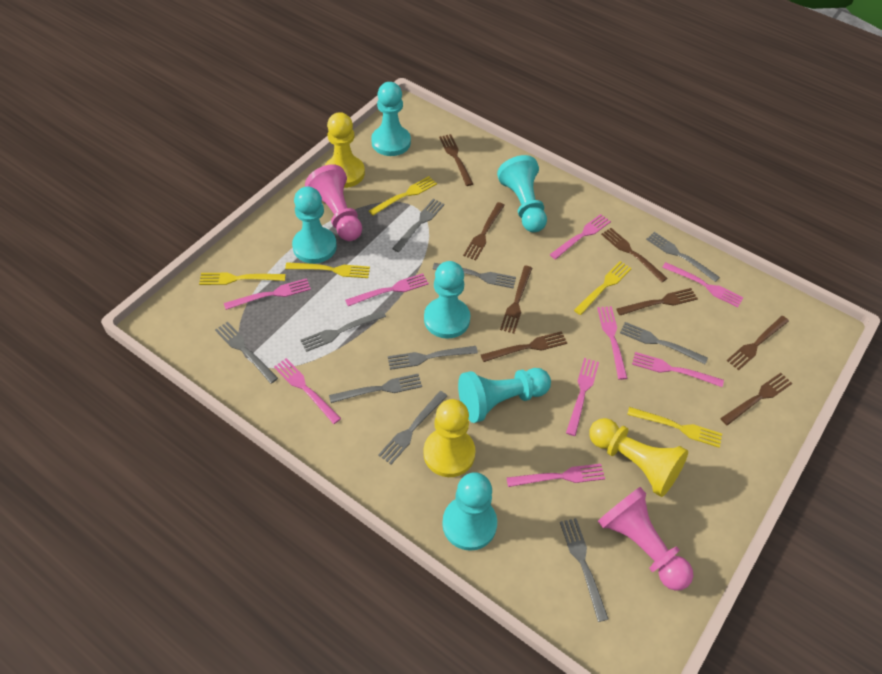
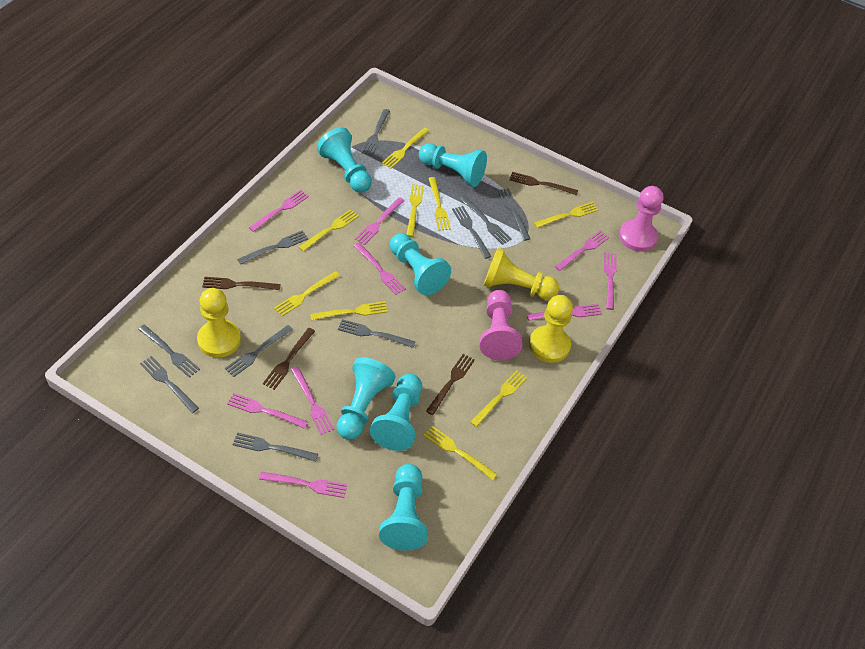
brown fork: [439,134,473,186] [463,202,505,260] [481,331,567,362] [500,266,532,334] [601,228,667,282] [617,288,698,315] [720,373,792,426] [727,316,789,370] = 8 -> [202,277,281,290] [263,328,315,390] [426,354,475,415] [509,172,578,195] = 4
yellow fork: [199,273,286,285] [285,262,370,278] [369,176,437,215] [574,261,632,315] [627,407,722,448] = 5 -> [274,271,340,316] [299,209,359,251] [310,301,388,320] [382,128,429,169] [406,184,424,237] [423,426,498,480] [428,177,451,231] [470,370,527,427] [534,202,599,228] = 9

